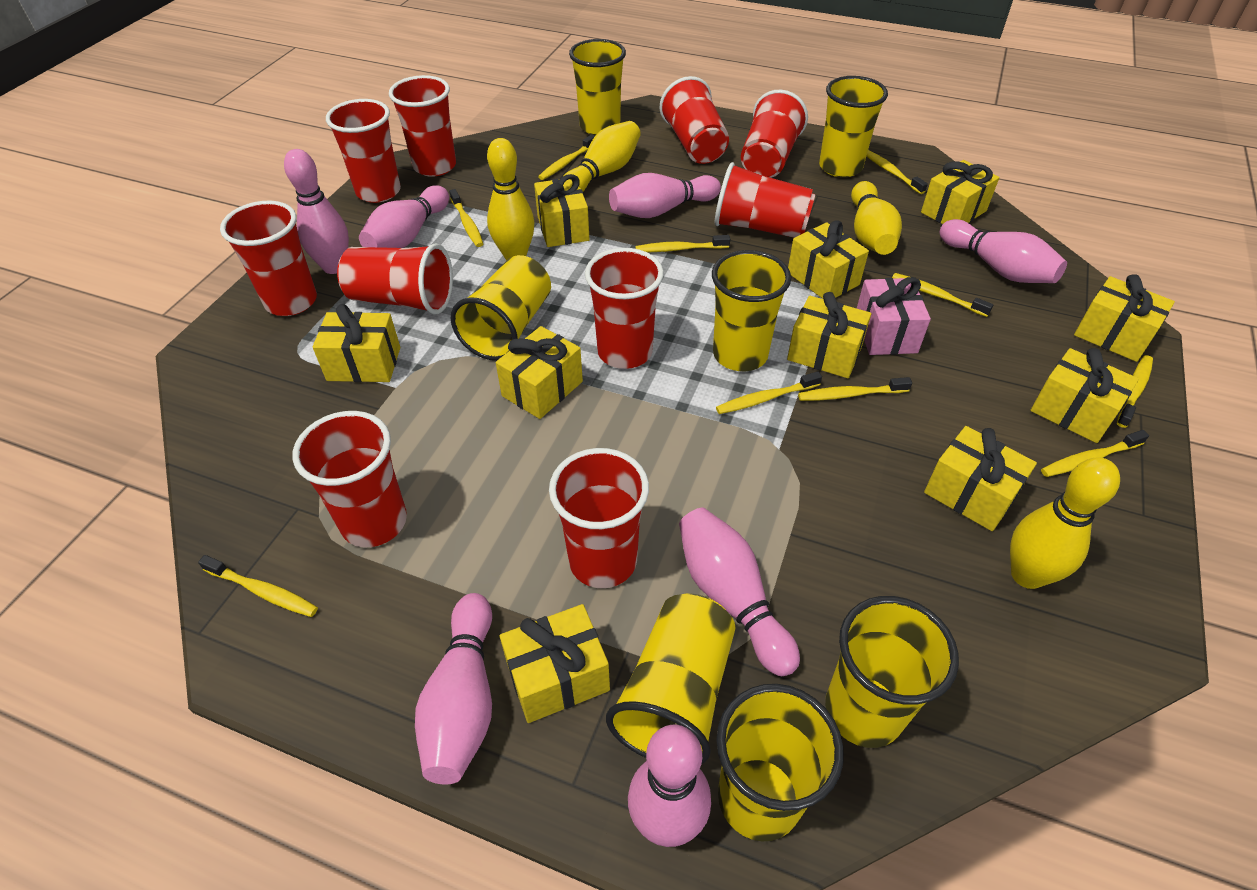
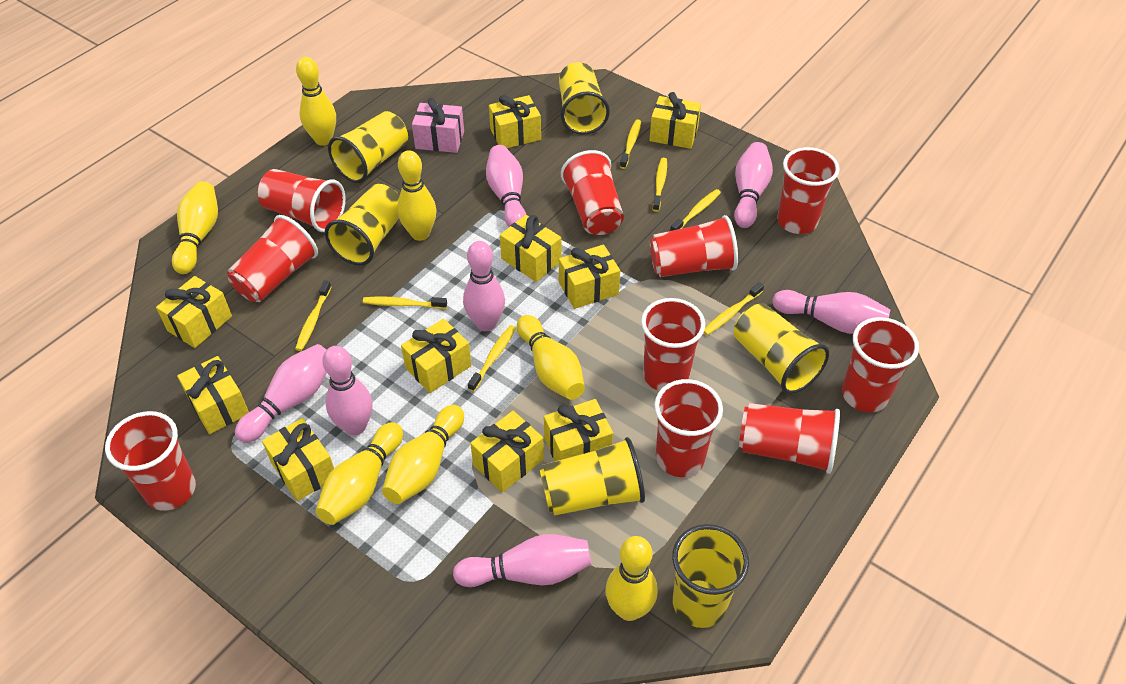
yellow bowling pin: [487,138,534,260] [564,121,641,191] [851,181,902,255] [1010,457,1120,589] = 4 -> [172,181,218,274] [296,57,336,146] [316,422,403,525] [382,405,464,504] [397,150,436,241] [517,315,585,400] [605,536,658,621] = 7
yellow cup: [450,255,551,361] [569,39,626,135] [606,593,736,764] [712,250,791,371] [716,684,844,841] [819,76,888,178] [825,596,959,748] = 7 -> [325,184,400,266] [328,111,408,183] [540,437,645,516] [559,62,610,135] [672,524,749,628] [734,303,829,394] = 6
yellow toothbrush: [198,555,318,617] [449,189,483,247] [538,134,595,180] [635,235,730,252] [716,371,822,414] [798,377,912,401] [866,150,928,194] [892,273,993,317] [1041,430,1149,477] [1117,355,1153,428] = 10 -> [295,280,331,351] [363,297,447,309] [468,325,516,392] [620,119,641,169] [653,158,667,212] [670,189,721,231] [704,282,764,335] = 7

